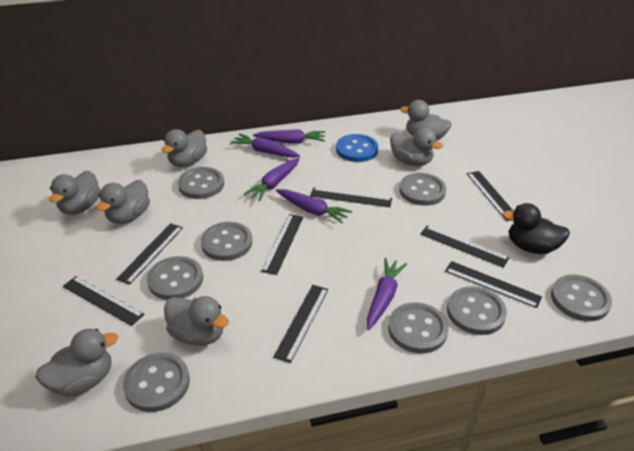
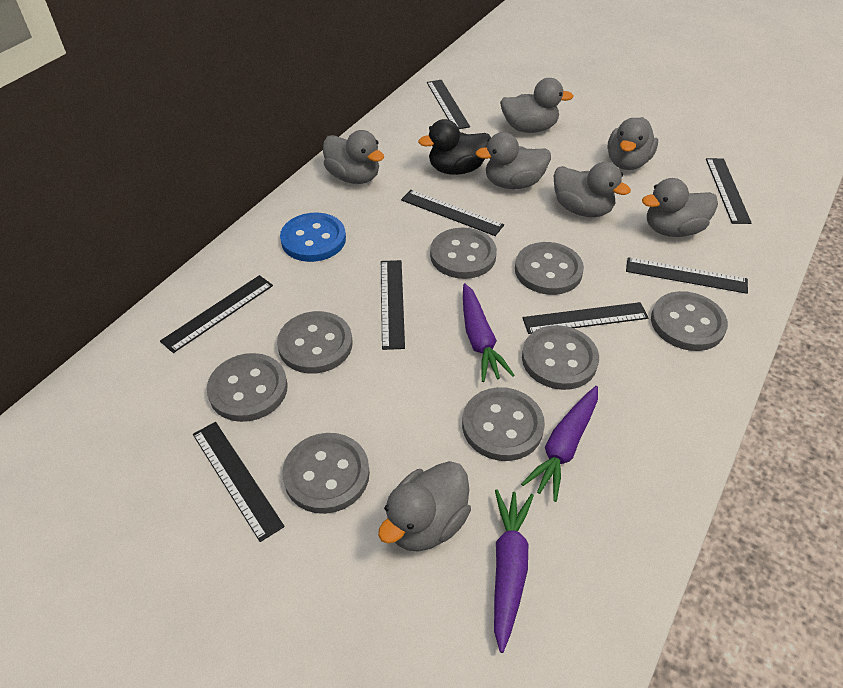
purple carrot: [230,134,300,158] [244,158,300,201] [253,129,325,144] [276,189,352,224] [367,258,407,330] = 5 -> [463,283,515,382] [494,490,534,653] [521,386,598,502] = 3

